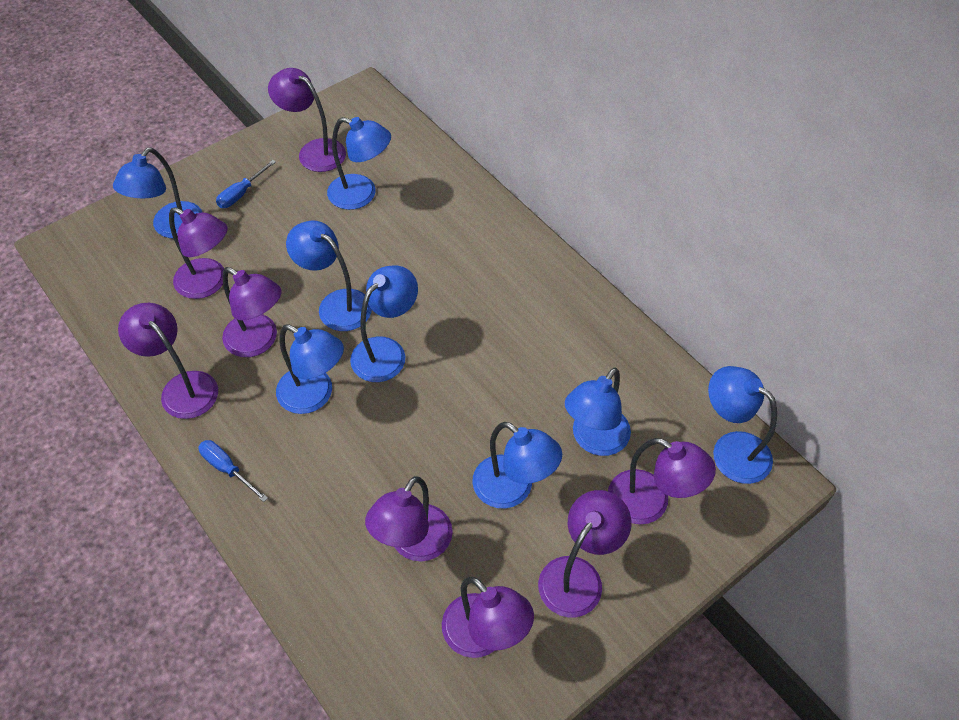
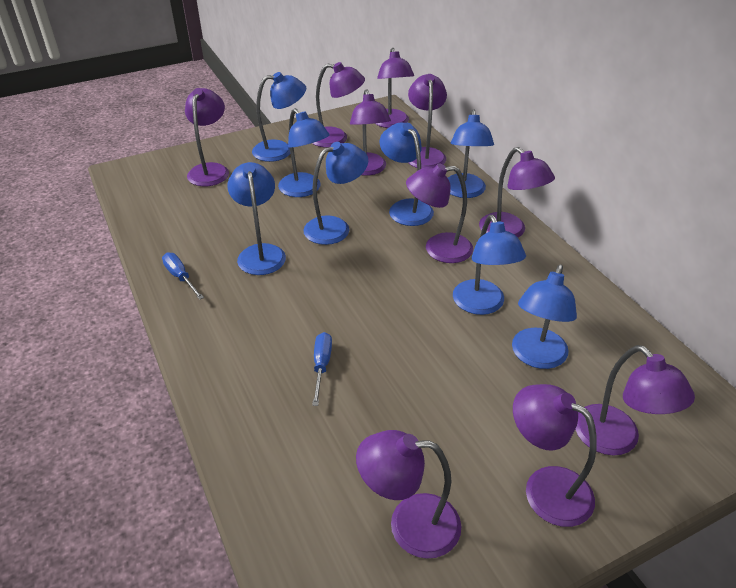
purple lamp: [118,303,218,419] [169,207,228,299] [222,267,282,357] [268,68,346,172] [365,476,453,561] [442,577,534,658] [538,490,631,617] [608,438,716,524] = 8 -> [185,88,229,186] [312,62,365,148] [350,89,391,176] [356,430,461,559] [375,48,414,128] [406,163,473,263] [408,74,447,169] [479,147,555,238] [513,384,597,527] [575,345,695,456] = 10

